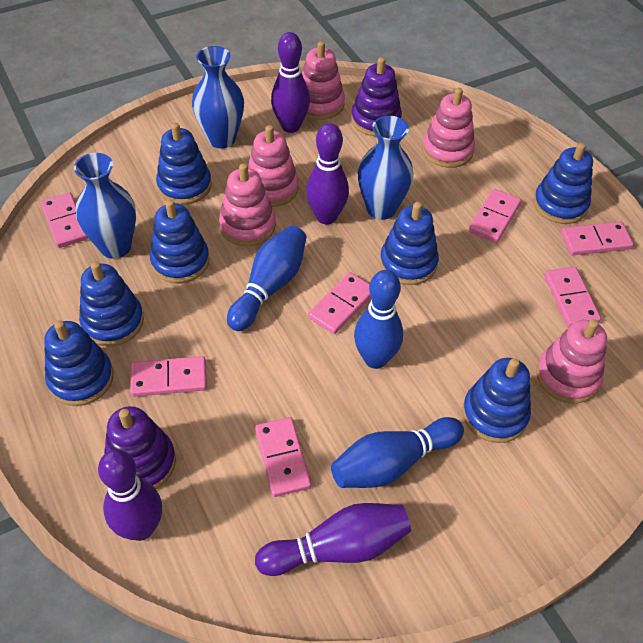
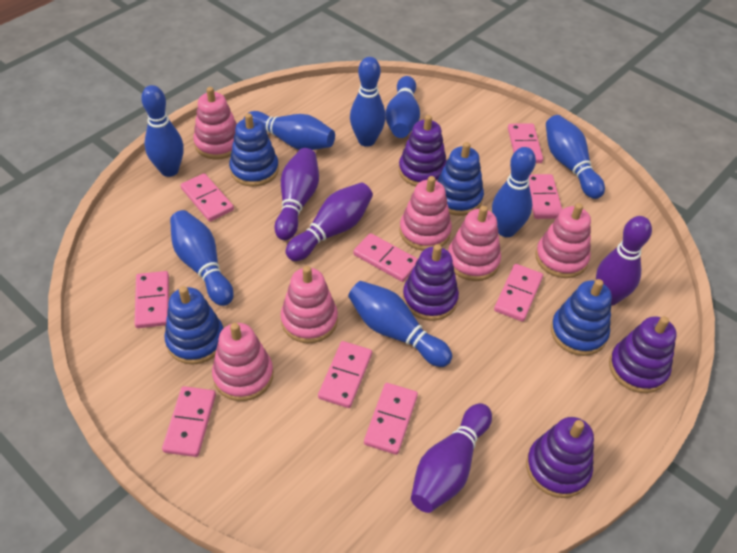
blue bowling pin: [227,225,307,331] [331,417,464,488] [354,270,403,369] = 3 -> [141,85,184,177] [170,210,234,306] [244,111,335,150] [348,281,452,367] [350,57,386,147] [385,76,420,138] [492,147,536,237] [546,115,605,199] = 8
blue stacking toy: [44,320,113,406] [79,261,144,347] [150,200,210,283] [156,123,212,205] [380,202,439,285] [462,358,531,443] [533,143,593,224] = 7 -> [164,286,223,365] [229,113,279,187] [438,142,484,216] [551,279,612,356] = 4
blue vase: [74,153,136,259] [192,46,244,149] [358,116,413,220] = 3 -> none = 0
pink domino: [41,192,89,248] [130,356,207,397] [255,417,311,497] [308,272,371,334] [468,189,521,243] [544,267,601,327] [561,222,634,255] = 7 -> [134,271,169,328] [162,386,216,457] [181,173,234,222] [318,341,372,408] [353,233,418,282] [364,383,418,455] [494,264,543,322] [508,123,543,163] [529,174,562,219] = 9
pink stacking toy: [219,163,276,247] [248,125,299,207] [302,41,345,120] [422,88,475,168] [536,319,607,403] = 5 -> [193,87,237,159] [212,323,273,401] [281,266,338,343] [399,176,452,251] [448,206,501,281] [536,203,591,278] = 6
purple stacking toy: [104,406,176,489] [351,57,402,137] = 2 -> [399,115,447,186] [403,244,459,321] [526,417,594,498] [609,316,677,393] = 4

